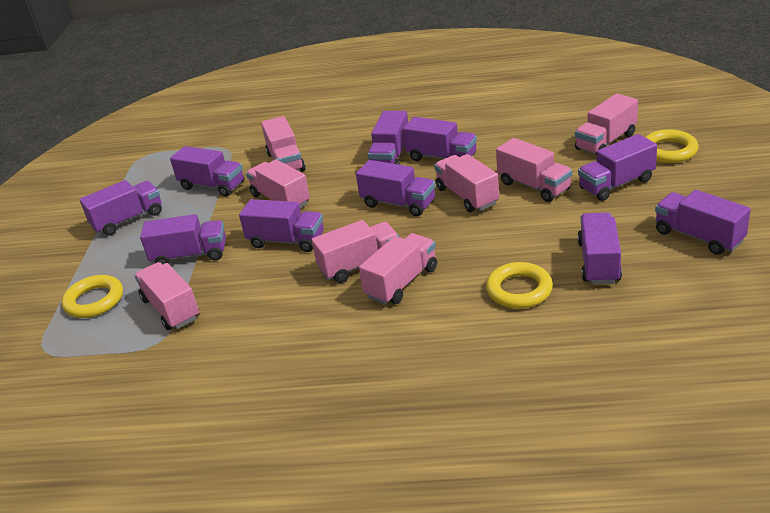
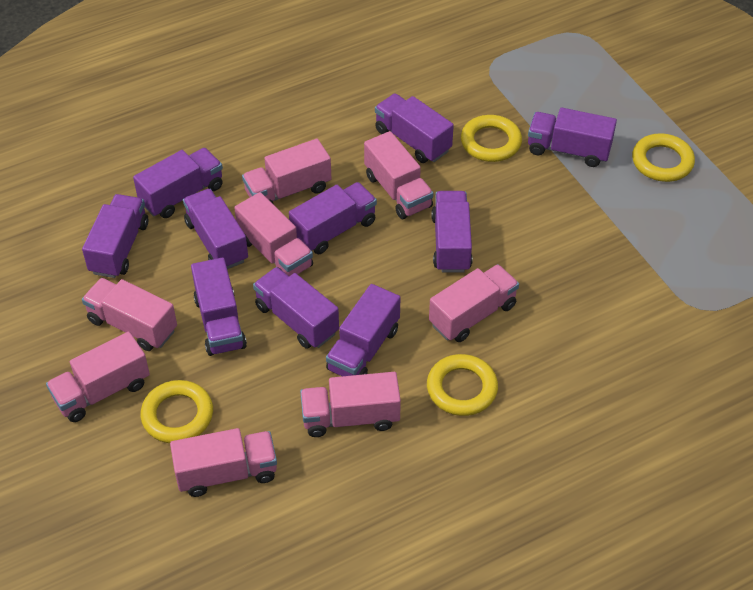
yellow ring: [62,275,123,318] [486,262,553,309] [645,129,698,163] = 3 -> [140,380,213,443] [427,354,498,416] [461,115,522,162] [632,133,695,182] = 4

